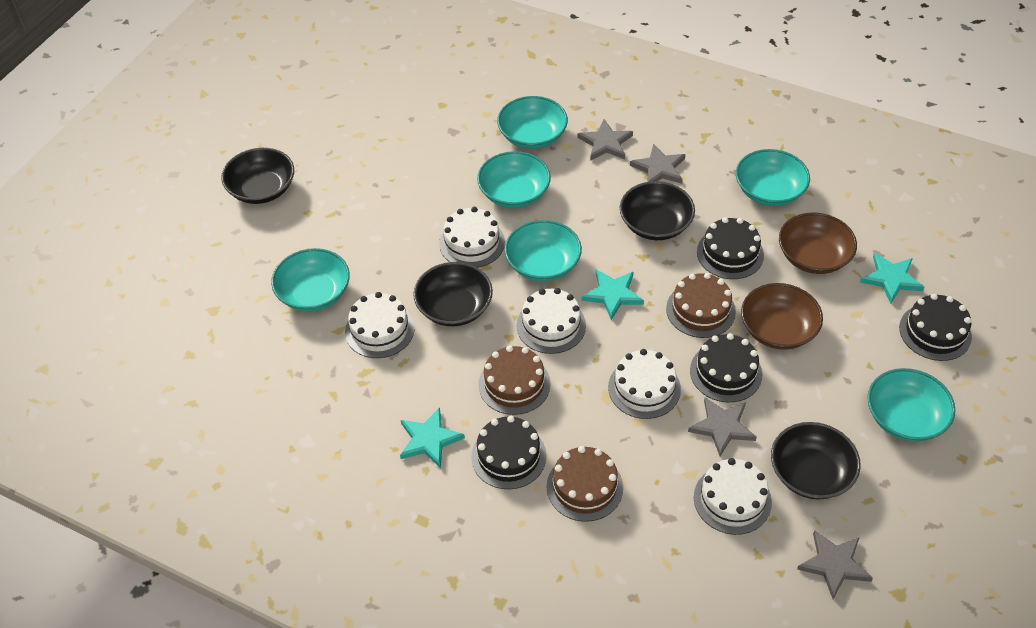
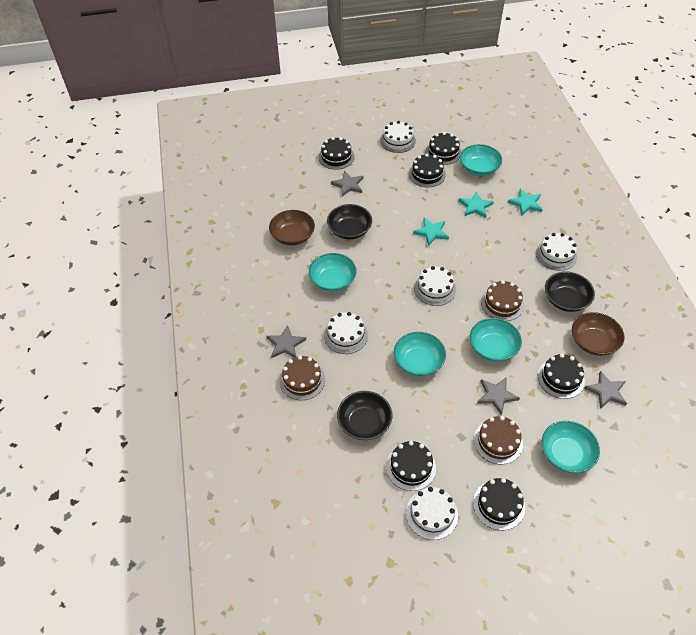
black bowl: [221,148,294,204] [413,262,493,326] [620,181,695,240] [771,422,861,499] = 4 -> [327,204,372,239] [337,391,393,440] [545,272,595,312] = 3
black cake: [471,416,546,489] [690,333,762,402] [697,217,764,279] [899,294,972,361] = 4 -> [319,137,355,170] [386,441,436,491] [409,154,446,187] [425,132,461,165] [473,478,525,530] [538,354,585,399] = 6
turquoise bowl: [271,248,350,312] [477,151,551,208] [497,96,568,149] [505,220,582,282] [736,149,810,206] [867,368,955,442] = 6 -> [309,253,357,292] [394,332,446,376] [460,144,502,176] [470,318,522,362] [542,421,600,473] = 5

